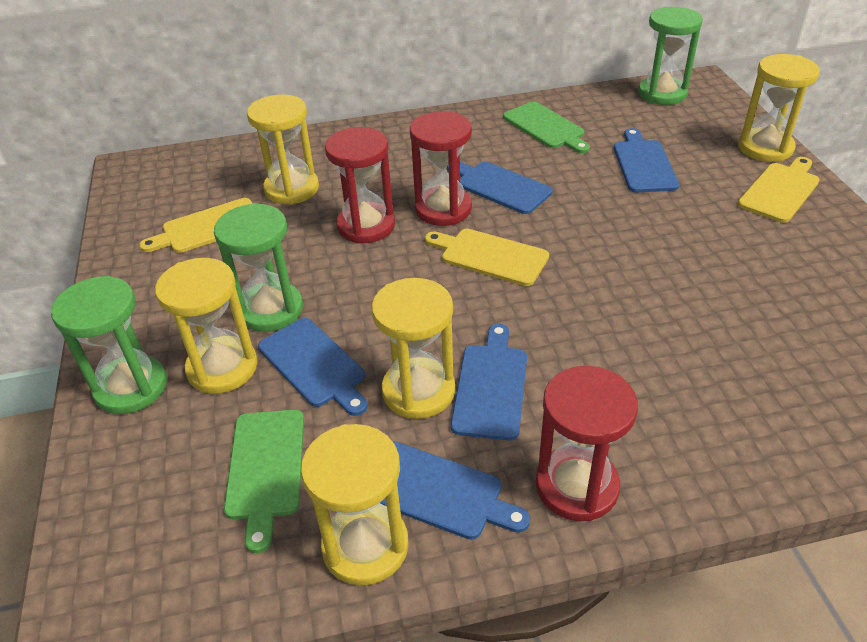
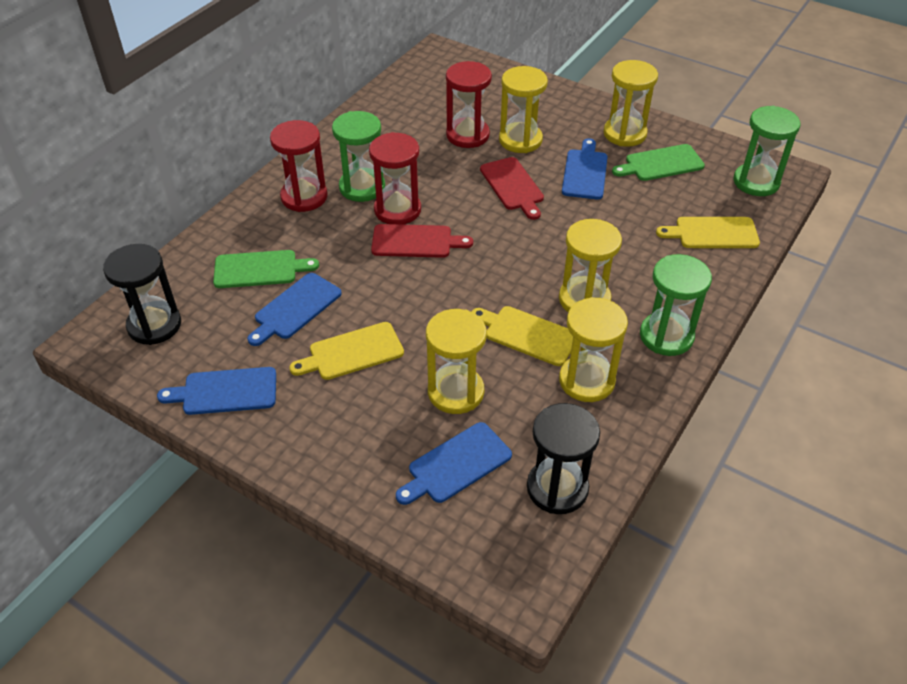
black hourglass: none = 0 -> [103,244,181,345] [527,403,600,514] = 2
blue cutting board: [258,318,368,416] [380,442,530,540] [447,162,553,214] [451,324,527,441] [614,128,679,193] = 5 -> [157,367,276,415] [247,273,342,346] [396,422,512,505] [562,138,608,199] = 4
red cutting board: none = 0 -> [371,224,473,258] [480,157,544,220] = 2

